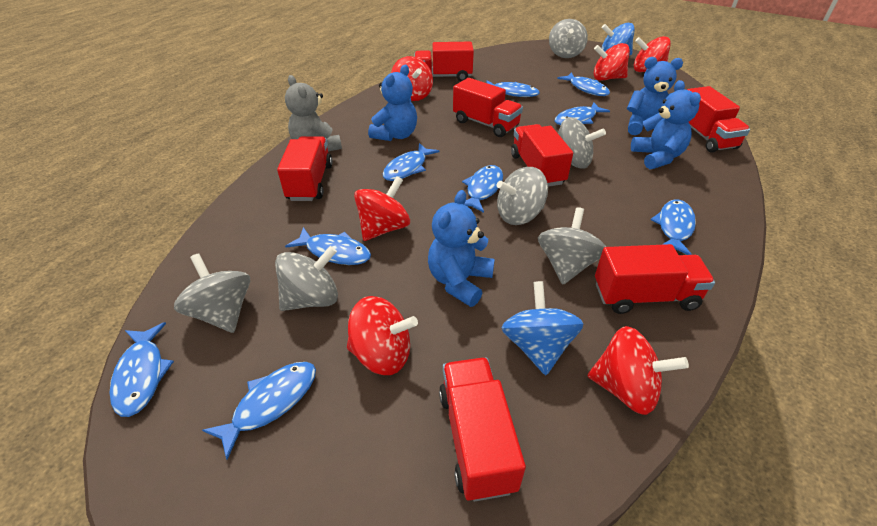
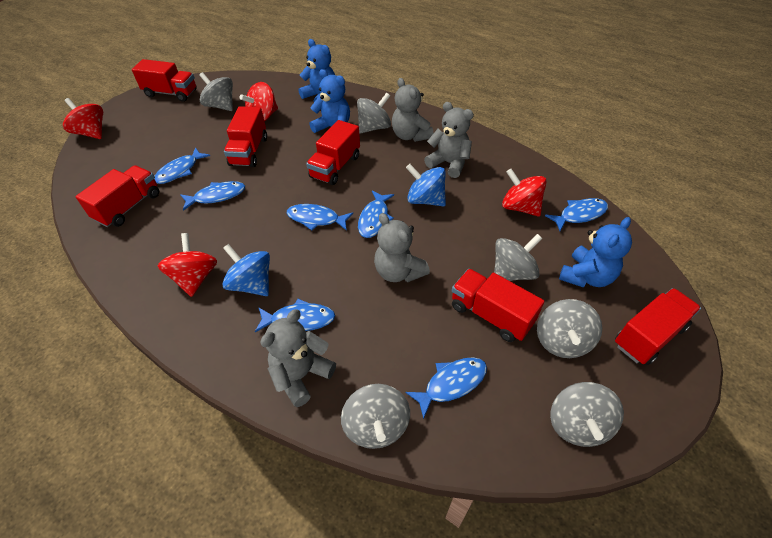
blue fish: [110,322,174,417] [202,362,316,460] [285,227,371,265] [383,143,440,181] [462,165,503,213] [486,80,540,97] [555,102,610,125] [557,72,610,96] [651,199,696,255] = 9 -> [155,147,210,184] [180,181,245,211] [255,299,335,332] [287,204,353,231] [358,191,394,238] [405,357,487,419] [545,198,608,231] = 7
blue teddy bear: [368,65,417,141] [428,190,495,307] [627,57,683,135] [631,80,701,169] = 4 -> [299,39,335,102] [309,69,350,133] [559,217,632,288] = 3
grey teddy bear: [285,75,342,151] = 1 -> [260,309,336,407] [374,213,430,282] [392,78,434,142] [424,102,474,178] = 4
red spinning top: [347,296,418,375] [354,176,410,241] [391,56,433,101] [588,326,689,415] [594,43,630,81] [634,36,671,72] = 6 -> [63,98,103,139] [158,233,217,297] [240,82,278,121] [502,169,547,216] = 4
red truck: [277,136,332,201] [414,42,474,81] [439,358,526,502] [453,78,523,137] [511,124,573,187] [595,244,715,314] [687,86,750,152] = 7 -> [75,165,159,227] [132,59,197,102] [224,106,267,167] [306,120,360,185] [452,269,544,342] [615,288,701,365] = 6

